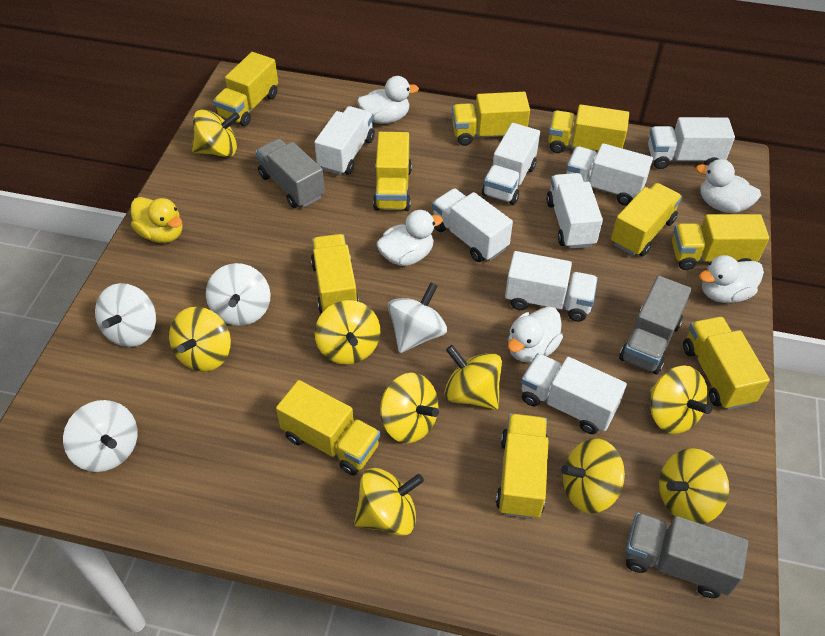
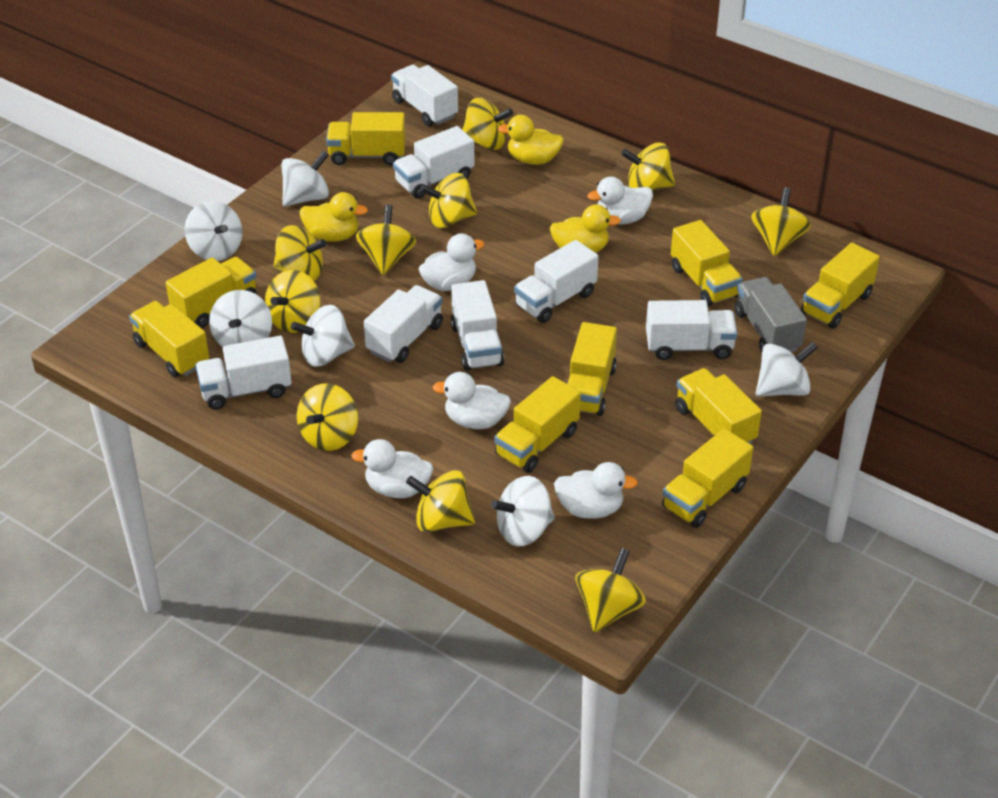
grey truck: [255,139,325,208] [619,276,692,374] [625,512,749,598] = 3 -> [735,277,807,352] = 1
white spinning top: [63,400,138,472] [95,283,156,347] [206,263,270,326] [388,282,447,353] = 4 -> [185,201,243,261] [209,290,272,347] [281,151,329,206] [291,305,355,367] [491,476,555,546] [756,342,818,397] = 6
white truck: [314,106,375,175] [432,188,513,262] [482,123,540,205] [505,251,598,322] [521,353,627,434] [546,173,603,249] [566,143,653,205] [648,117,735,169] = 8 -> [195,336,292,410] [364,285,443,363] [391,65,458,126] [393,126,475,199] [451,280,504,371] [514,240,599,323] [646,300,738,360] = 7
yellow duck: [131,197,183,243] = 1 -> [300,192,368,242] [498,115,564,165] [550,204,621,253] = 3
yellow spinning top: [169,307,231,372] [192,109,240,157] [315,300,380,365] [354,468,424,536] [380,373,439,443] [444,345,502,410] [561,438,625,514] [650,365,712,434] [659,448,729,524] = 9 -> [265,270,321,333] [273,225,326,281] [297,383,358,451] [356,205,416,275] [406,470,475,532] [420,173,477,228] [462,98,513,150] [575,548,646,632] [621,143,675,191] [751,188,811,256] = 10
yellow truck: [213,52,278,126] [276,380,380,476] [311,234,359,314] [373,132,412,211] [452,92,530,146] [496,414,549,519] [548,104,629,153] [611,183,682,257] [672,214,769,270] [683,317,770,410] = 10 -> [129,301,209,377] [166,257,257,328] [326,112,406,165] [495,376,581,473] [567,322,617,416] [662,428,753,528] [671,220,743,307] [675,368,762,444] [801,243,880,329] = 9

